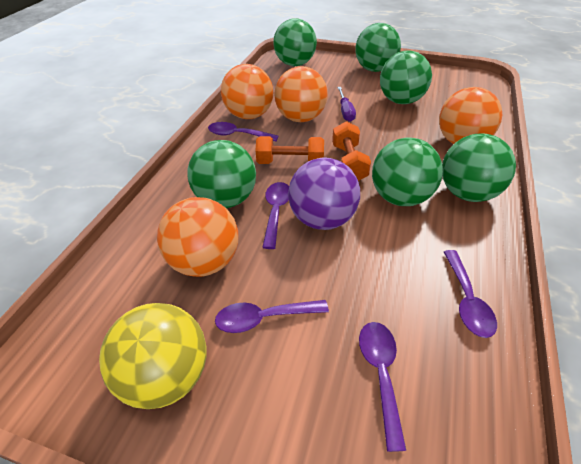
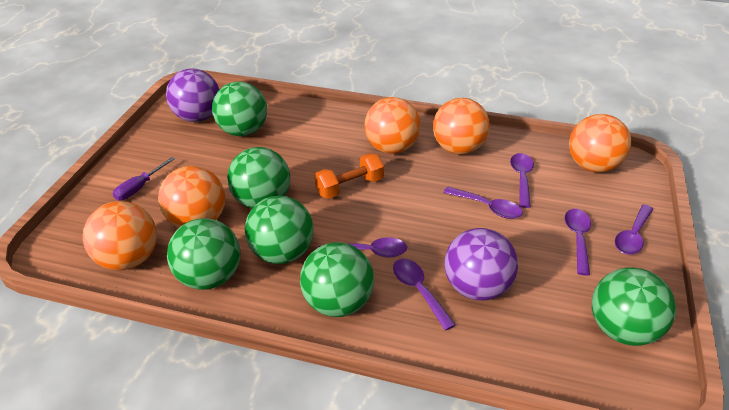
orange ball: [157,197,238,277] [221,64,274,119] [274,66,328,122] [439,87,502,144] = 4 -> [83,201,157,270] [158,166,225,228] [364,97,421,154] [433,98,490,154] [569,114,631,172] = 5
orange dumbbell: [256,136,324,164] [332,121,371,181] = 2 -> [315,153,384,199] = 1
purple ball: [288,158,360,230] = 1 -> [166,68,220,122] [444,228,518,301] = 2
purple spoon: [208,122,278,141] [215,300,329,333] [262,182,289,249] [359,322,406,452] [444,250,497,338] = 5 -> [318,237,407,257] [393,259,456,331] [443,186,523,219] [510,153,534,208] [565,209,591,275] [615,204,653,254] = 6
yellow ball: [99,303,207,409] = 1 -> none = 0

